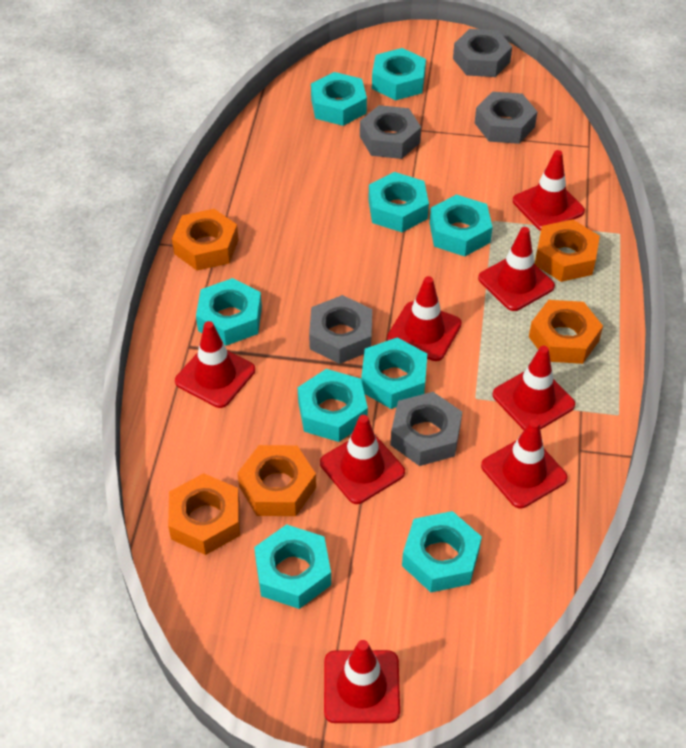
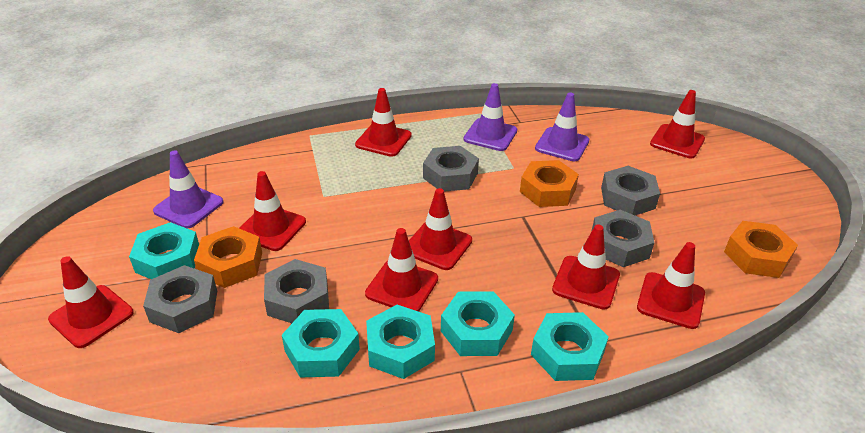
orange nut: [168,473,240,555] [172,209,239,271] [237,445,316,516] [529,300,603,364] [535,219,600,282] = 5 -> [194,226,262,288] [520,160,579,207] [724,221,798,278] = 3
purple traffic cone: none = 0 -> [153,150,223,228] [464,83,517,151] [535,92,589,161] = 3
turquoise nut: [196,278,262,346] [254,524,331,609] [298,369,368,442] [311,72,367,126] [361,337,427,409] [368,172,429,232] [372,48,426,101] [402,511,482,592] [430,194,493,256] = 9 -> [129,222,199,279] [282,309,360,378] [366,305,435,379] [441,291,515,356] [531,312,609,381] = 5

